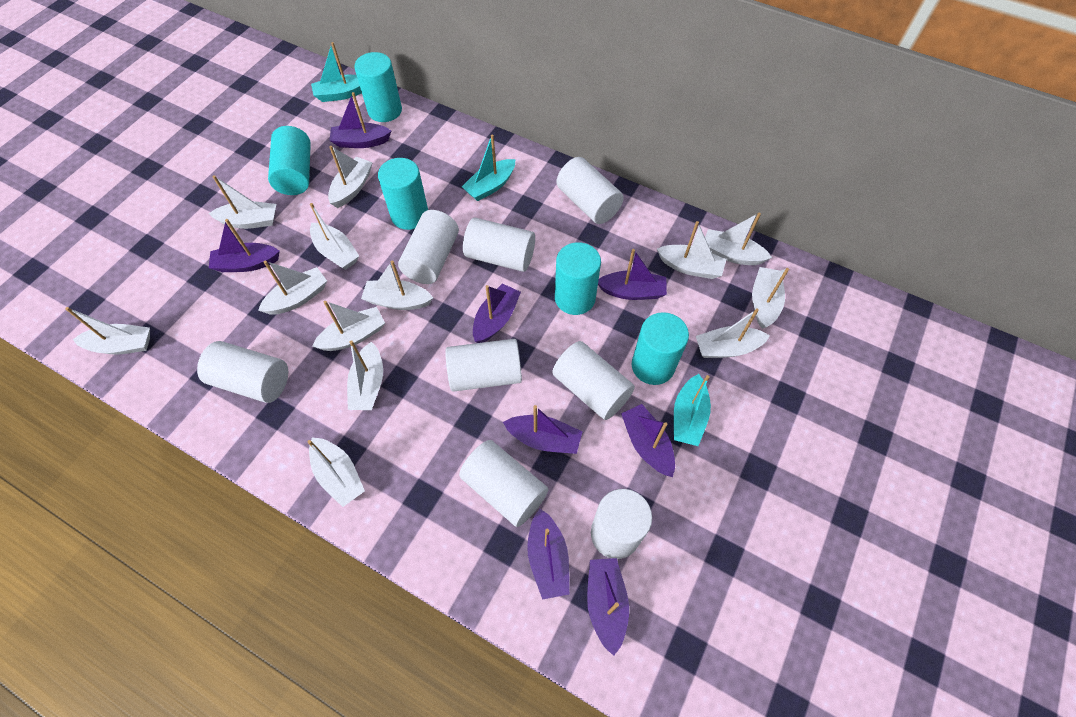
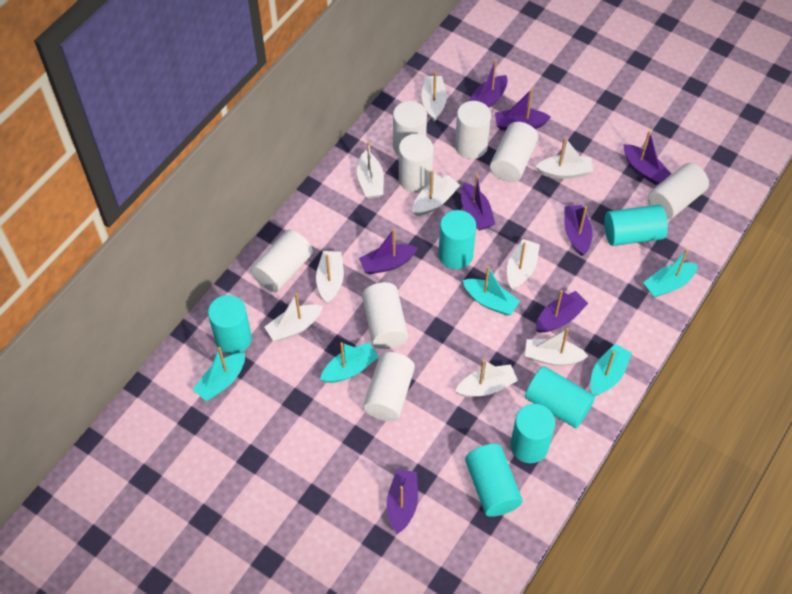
turquoise boat: [311,42,362,102] [462,134,515,201] [674,374,711,446] = 3 -> [193,347,245,401] [320,342,379,383] [463,266,520,316] [590,344,632,396] [643,249,698,298] = 5
turquoise cylinder: [268,126,311,195] [354,52,402,122] [378,158,428,230] [555,242,601,315] [632,312,689,385] = 5 -> [208,295,252,355] [438,210,476,269] [465,444,523,517] [510,404,555,463] [525,366,595,428] [604,205,668,246] = 6
white boat: [65,307,150,355] [209,175,276,229] [258,261,327,315] [307,438,365,507] [310,203,359,270] [312,301,385,351] [328,146,373,208] [347,340,383,410] [361,260,433,310] [657,221,726,279] [696,308,770,358] [705,212,772,265] [752,267,789,329] = 13 -> [264,293,323,342] [316,251,344,304] [357,141,384,199] [413,171,460,216] [422,71,447,121] [455,360,518,397] [507,239,540,290] [525,328,588,366] [535,137,593,179] = 9

